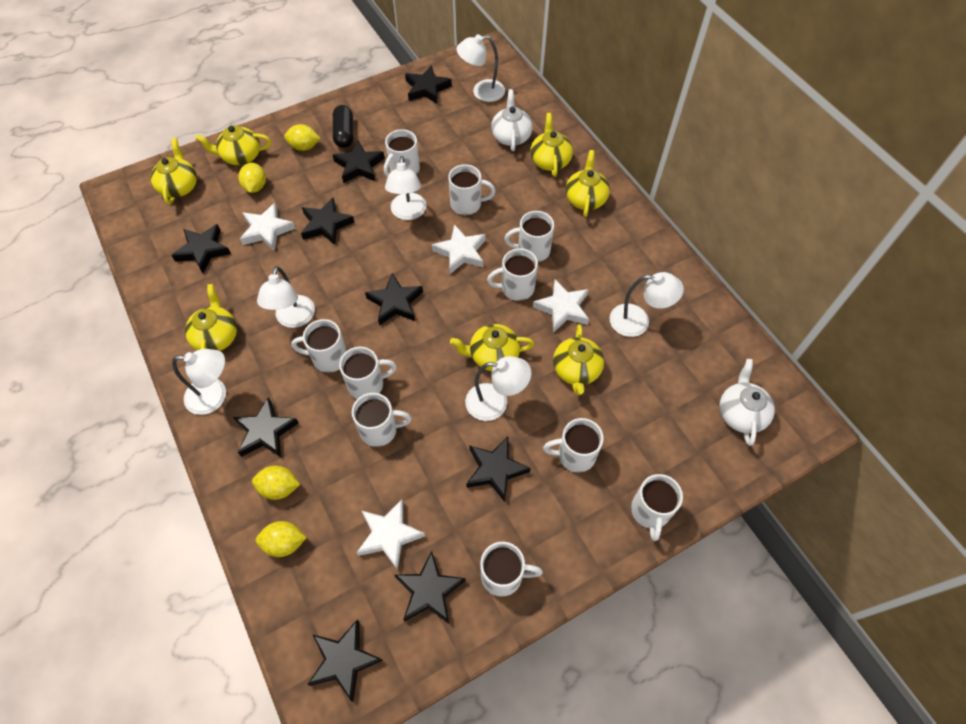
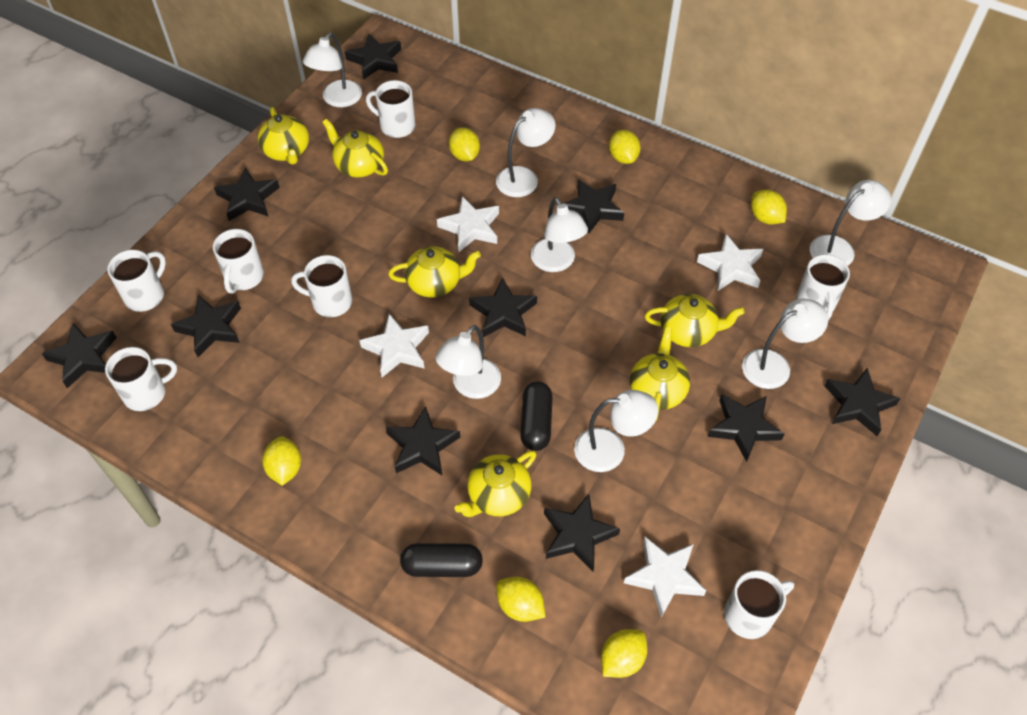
black capsule: [333,105,353,148] = 1 -> [400,543,483,577] [520,382,552,451] = 2
black star: [171,224,231,273] [233,397,299,457] [301,198,355,245] [307,620,383,702] [333,141,385,183] [365,273,423,325] [394,551,465,623] [405,65,452,104] [466,437,530,502] = 9 -> [42,324,117,388] [171,295,241,357] [214,167,280,221] [345,34,401,80] [386,406,460,475] [469,277,537,337] [544,494,620,572] [563,179,624,233] [708,394,785,462] [824,368,901,436] = 10
white lamp: [172,349,226,415] [257,266,315,328] [385,156,426,220] [457,34,505,102] [465,356,531,421] [610,272,684,337] = 6 -> [303,33,362,107] [435,325,501,399] [496,108,555,197] [531,197,588,272] [574,390,658,472] [742,298,828,389] [810,180,891,266] = 7
white mug: [291,319,347,373] [339,347,397,399] [352,393,412,447] [384,129,420,177] [448,164,495,215] [480,542,543,597] [487,248,538,301] [504,211,554,262] [543,418,604,473] [631,474,683,541] = 10 -> [105,347,177,411] [107,250,166,312] [213,229,264,293] [291,255,352,317] [366,80,416,138] [724,570,794,639] [796,254,850,320] = 7
white teapot: [491,89,533,151] [719,359,775,446] = 2 -> none = 0
yellow lemon: [238,163,266,193] [252,466,300,500] [256,521,307,557] [284,124,321,151] = 4 -> [262,436,301,486] [449,127,480,161] [496,577,545,622] [601,629,647,678] [609,130,641,164] [751,190,787,225] = 6
yellow teapot: [150,138,197,204] [185,284,237,351] [195,125,271,165] [450,324,534,371] [530,113,573,177] [553,324,604,395] [566,150,610,217] = 7 -> [258,107,309,165] [322,119,388,177] [388,246,481,298] [454,450,536,517] [630,327,690,421] [645,294,745,347] = 6

